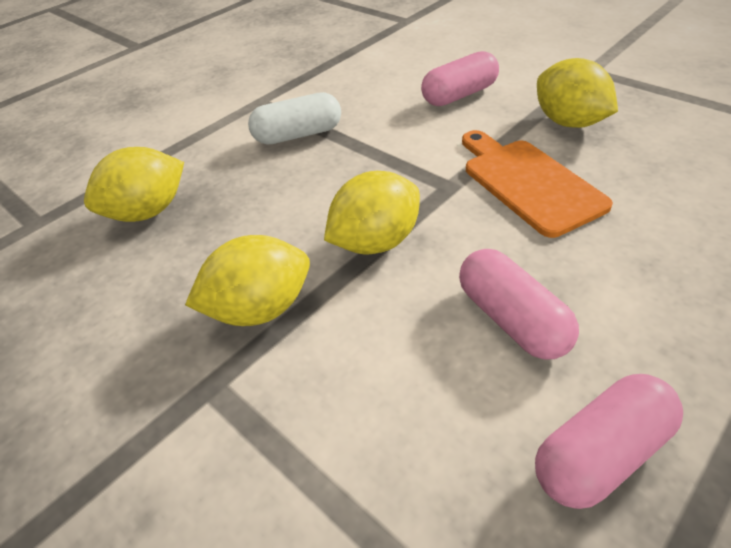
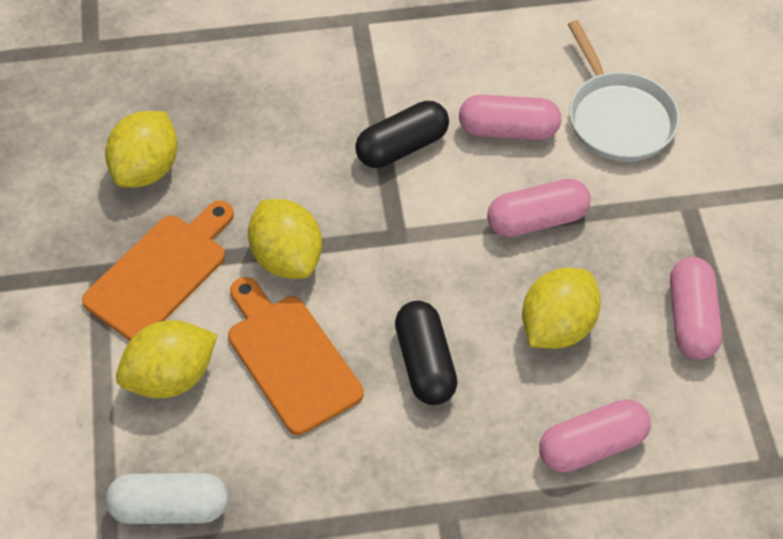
black capsule: none = 0 -> [355,101,449,168] [395,301,458,405] = 2
orange cutting board: [462,130,613,238] = 1 -> [82,201,234,341] [228,277,364,435] = 2
pink capsule: [421,51,499,106] [459,249,579,360] [535,374,683,509] = 3 -> [459,95,561,140] [487,179,591,237] [539,399,651,473] [670,257,722,360] = 4
white pan: none = 0 -> [568,20,679,162] = 1

